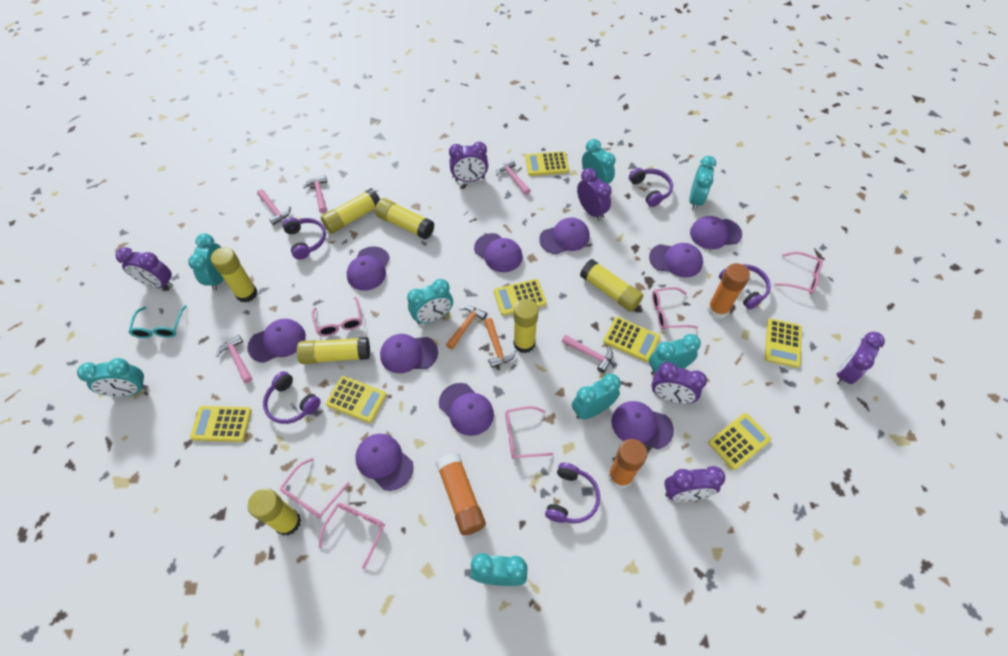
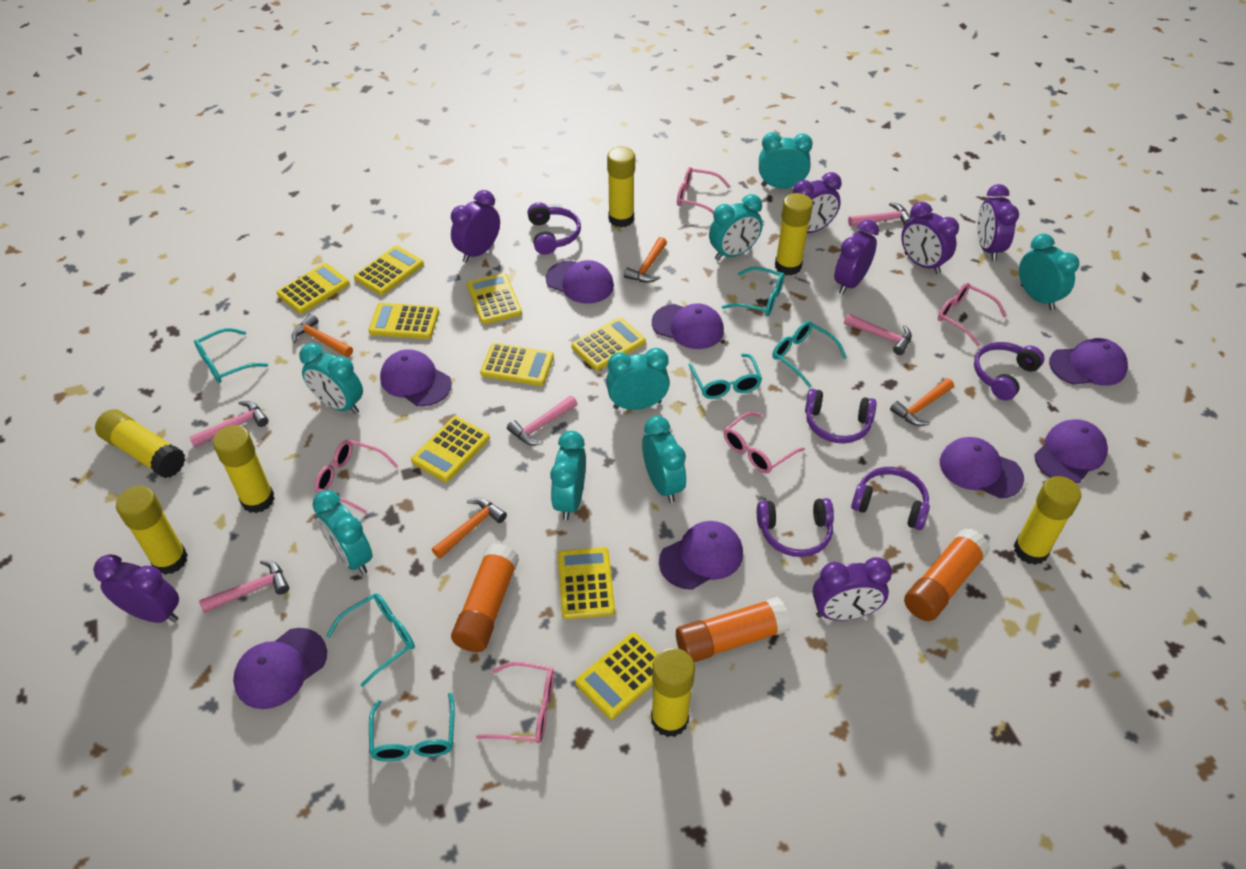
orange hammer: [446,306,487,350] [484,318,516,368] = 2 -> [292,314,353,357] [432,498,507,559] [624,237,667,283] [890,378,954,426] = 4
pink glasses: [280,458,350,518] [312,297,362,336] [319,503,385,569] [505,406,553,459] [652,287,698,330] [774,252,823,294] = 6 -> [315,440,398,514] [476,662,554,743] [677,167,730,214] [724,412,805,473] [938,283,1007,346] = 5
purple cap: [247,319,306,363] [347,246,390,291] [355,434,414,491] [380,334,438,373] [439,383,494,436] [474,233,523,272] [539,218,590,254] [611,401,674,449] [649,243,703,277] [690,216,742,249] = 10 -> [233,628,327,709] [380,349,452,406] [546,260,614,304] [652,303,724,349] [659,521,743,590] [940,437,1024,498] [1034,419,1108,483] [1049,338,1128,386] = 8
purple clock: [116,247,174,288] [449,142,488,182] [577,168,612,221] [651,362,707,404] [664,466,725,502] [837,332,885,386] = 6 -> [93,554,179,623] [451,190,500,263] [793,172,841,233] [812,557,892,621] [834,220,879,294] [901,202,959,274] [977,184,1019,261] = 7
turquoise glasses: [128,305,187,338] = 1 -> [194,328,268,383] [327,593,415,687] [369,693,455,762] [688,353,762,399] [722,267,785,316] [772,321,847,388] = 6
yellow calculator: [190,406,252,442] [326,376,387,423] [494,279,546,316] [525,151,569,176] [603,317,660,362] [708,413,771,470] [765,319,802,368] = 7 -> [277,263,350,314] [354,246,424,295] [368,303,439,339] [411,416,490,482] [467,273,522,324] [480,343,554,386] [558,547,615,619] [571,317,646,370] [576,632,658,720] = 9

